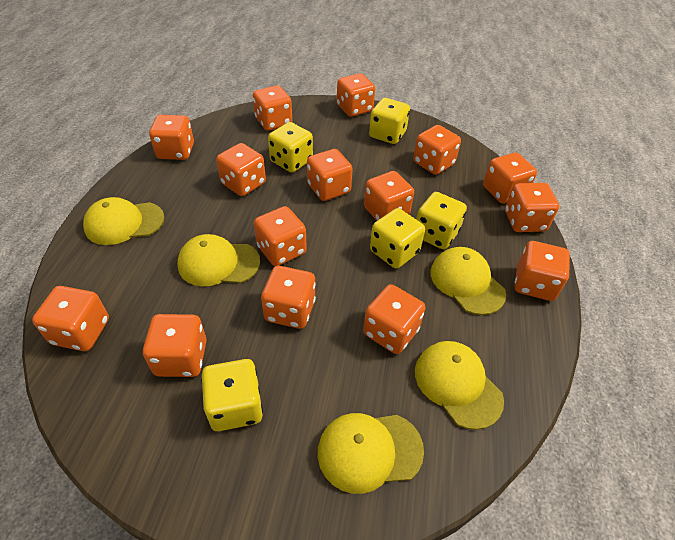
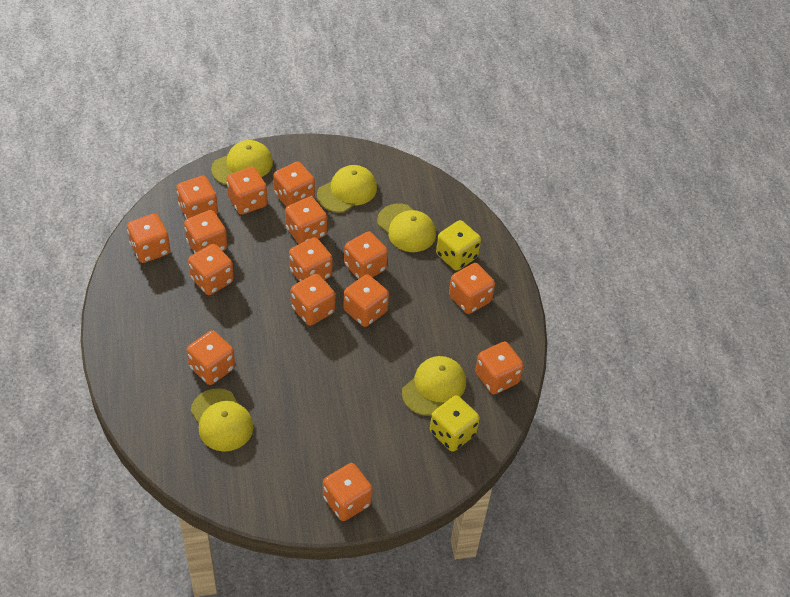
yellow dice: [201,359,263,431] [268,122,313,172] [369,98,410,144] [370,208,425,269] [416,192,467,249] = 5 -> [430,395,480,452] [436,220,481,271] = 2

